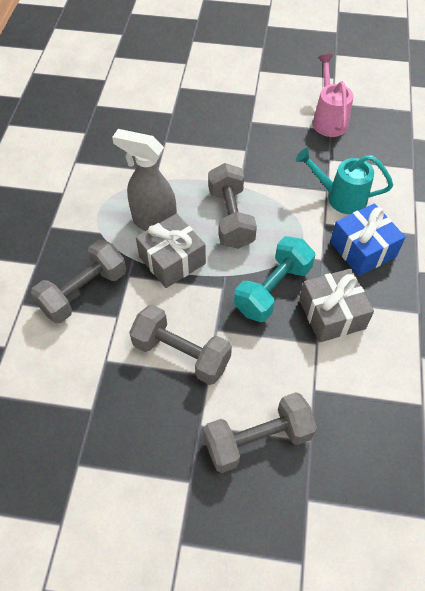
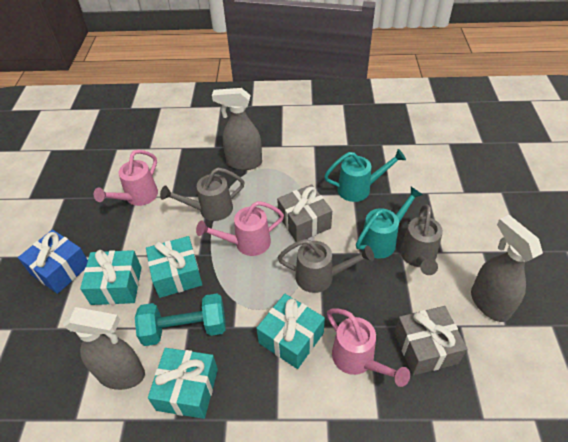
grey dumbbell: [31,240,126,323] [129,305,232,385] [204,392,317,473] [208,163,257,249] = 4 -> none = 0
grey spray bottle: [112,129,177,231] = 1 -> [63,307,145,390] [212,88,262,170] [471,215,543,322] = 3
grey watering can: none = 0 -> [160,167,245,221] [278,239,374,293] [400,204,443,275] = 3
pink watering can: [313,54,353,137] = 1 -> [94,150,158,206] [196,201,284,256] [327,308,410,387] = 3
turquoise gift: none = 0 -> [80,250,142,305] [146,236,202,298] [148,348,218,419] [256,294,325,369] = 4
turquoise watering can: [296,148,393,214] = 1 -> [324,149,406,202] [356,187,423,259] = 2

